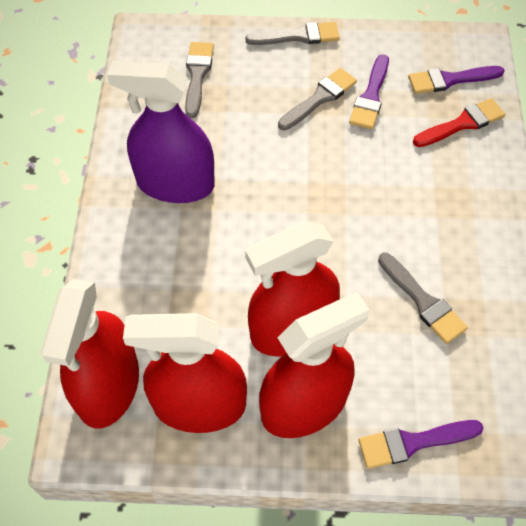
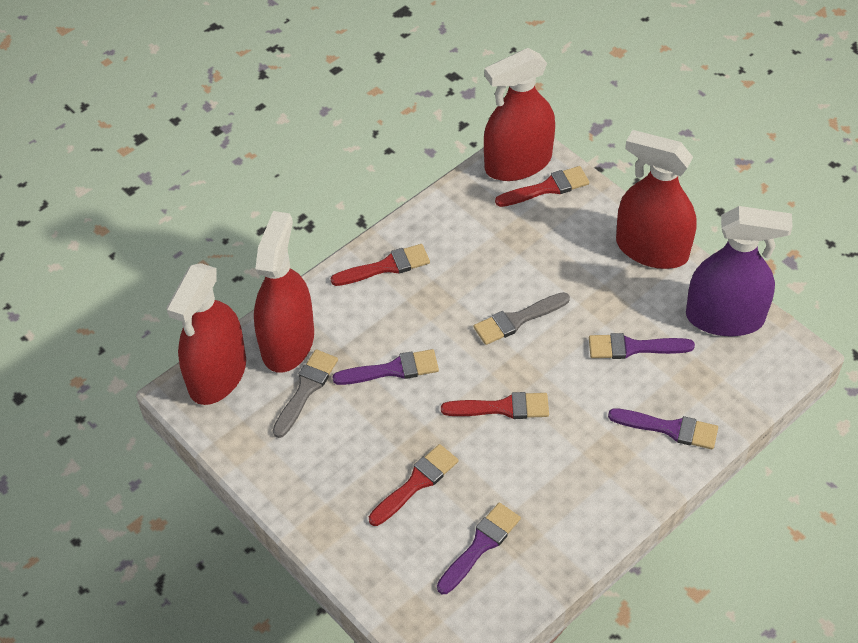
grey brush: [185,42,214,118] [245,22,340,45] [278,68,357,130] [378,252,468,344] = 4 -> [273,349,338,438] [474,292,570,345] = 2
purple brush: [349,54,389,129] [359,420,483,469] [408,66,505,94] = 3 -> [332,349,439,385] [437,503,521,594] [589,333,695,359] [608,408,718,449] = 4
red brush: [413,98,505,147] = 1 -> [331,244,430,286] [369,444,458,526] [441,392,549,419] [495,166,589,207] = 4

